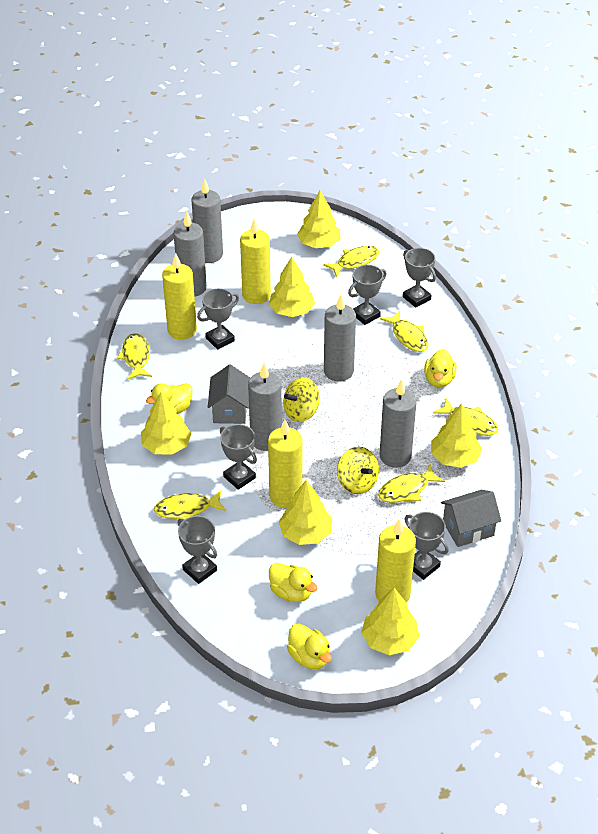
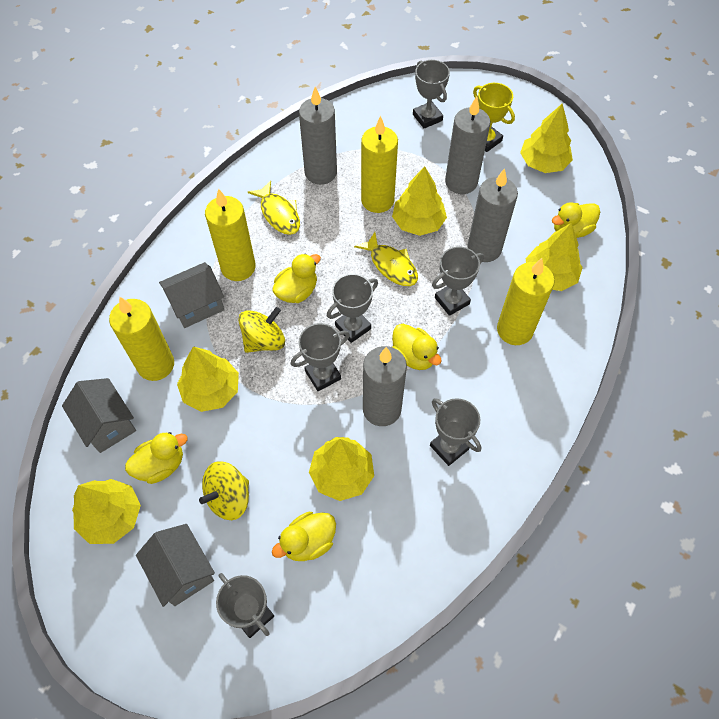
grey candle: [174,211,207,297] [191,178,223,263] [248,363,282,451] [324,295,356,381] [379,379,417,468] = 5 -> [299,87,337,185] [363,346,407,426] [445,97,490,194] [467,168,518,262] = 4
grey house: [208,364,250,424] [441,490,501,547] = 2 -> [62,378,136,453] [136,524,215,607] [159,262,224,328] = 3
yellow duck: [146,383,193,414] [269,563,318,602] [287,624,332,669] [424,349,457,388] = 4 -> [125,432,188,484] [272,253,321,303] [272,512,336,561] [392,324,442,370] [552,202,600,238] = 5
yellow fish: [117,333,152,380] [154,490,226,520] [323,246,379,277] [378,464,445,503] [380,311,429,352] [433,398,498,436] = 6 -> [248,181,300,235] [354,232,418,286] = 2
yellow trophy: none = 0 -> [473,83,515,152] = 1

